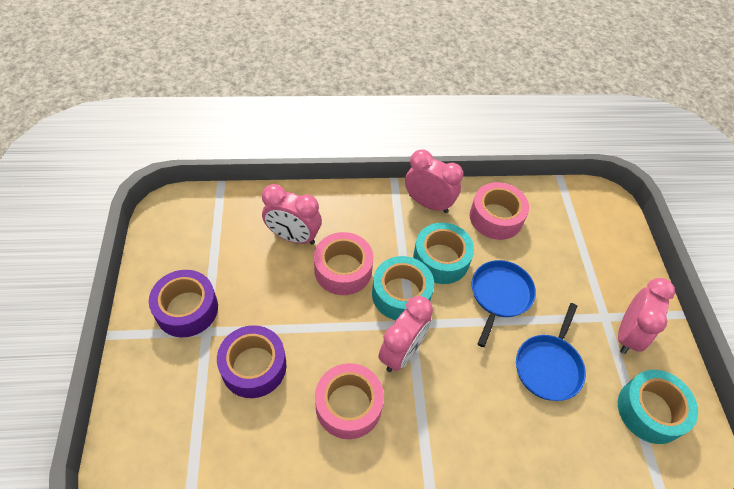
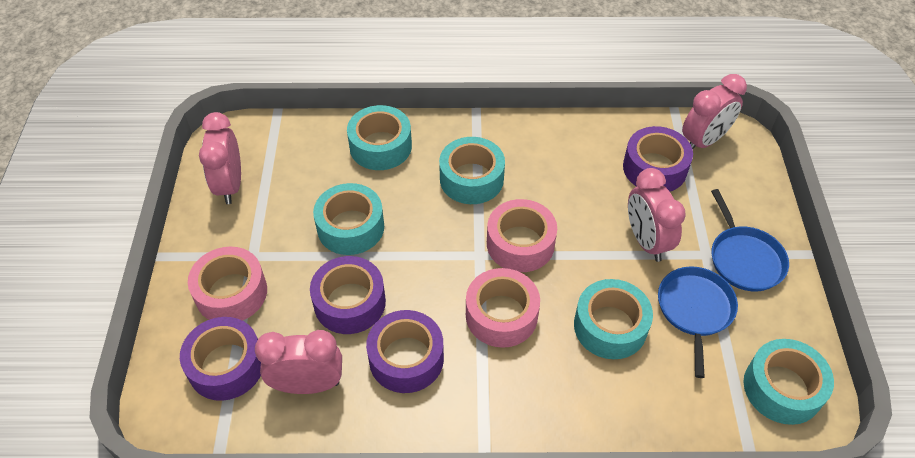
purple tape: [149,270,218,337] [217,325,287,398] = 2 -> [180,317,261,401] [310,256,386,334] [366,310,444,393] [623,126,693,192] = 4
turquoise tape: [372,256,434,320] [413,223,474,284] [618,370,698,444] = 3 -> [313,183,384,255] [347,105,412,170] [439,137,505,204] [574,279,653,359] [744,339,834,425] = 5

